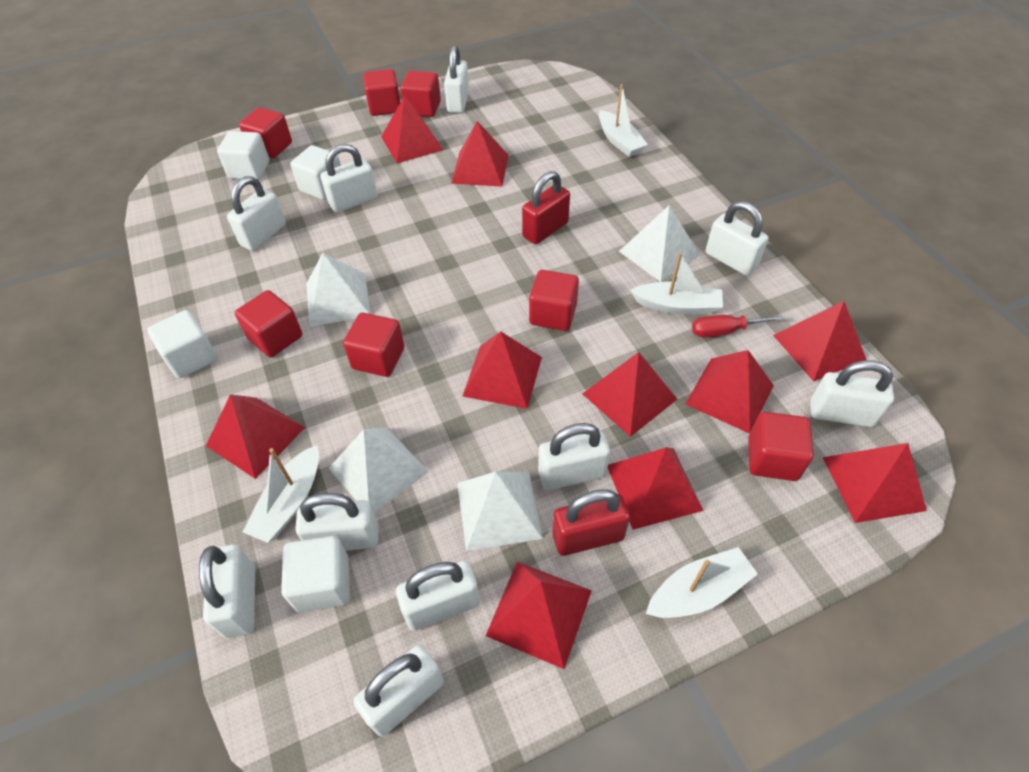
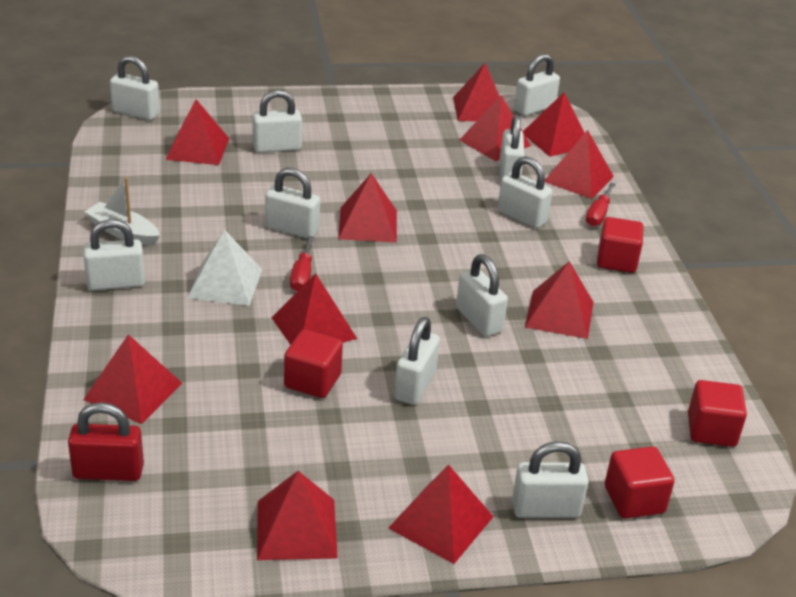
red cube: [235,290,302,357] [239,107,292,158] [343,313,405,377] [363,69,400,116] [400,71,441,117] [529,270,579,331] [748,412,814,481] = 7 -> [284,330,343,398] [597,217,644,273] [605,447,675,519] [688,380,747,447] = 4
red padlock: [522,171,570,244] [552,489,630,556] = 2 -> [68,402,144,481] = 1
red pyramid: [206,394,305,479] [381,95,443,163] [451,121,509,187] [463,331,542,409] [486,562,592,669] [582,352,677,437] [608,447,703,530] [685,350,774,434] [773,301,866,381] [823,443,927,523] = 10 -> [83,334,182,424] [165,99,229,165] [257,471,338,560] [272,273,357,345] [338,173,397,243] [389,464,494,564] [453,63,500,121] [460,95,531,161] [523,92,585,157] [525,261,593,339] [545,130,614,199] = 11
red screwdriver: [692,315,784,338] = 1 -> [290,236,314,291] [586,182,615,227] = 2
white boat: [243,445,319,543] [599,84,648,157] [630,252,723,314] [646,547,758,618] = 4 -> [84,177,160,246] = 1
white cube: [147,310,217,379] [217,131,269,180] [281,536,350,612] [290,145,341,200] = 4 -> none = 0
white pyramid: [306,253,371,327] [329,427,429,513] [457,472,543,551] [619,205,700,282] = 4 -> [187,229,263,306] = 1

